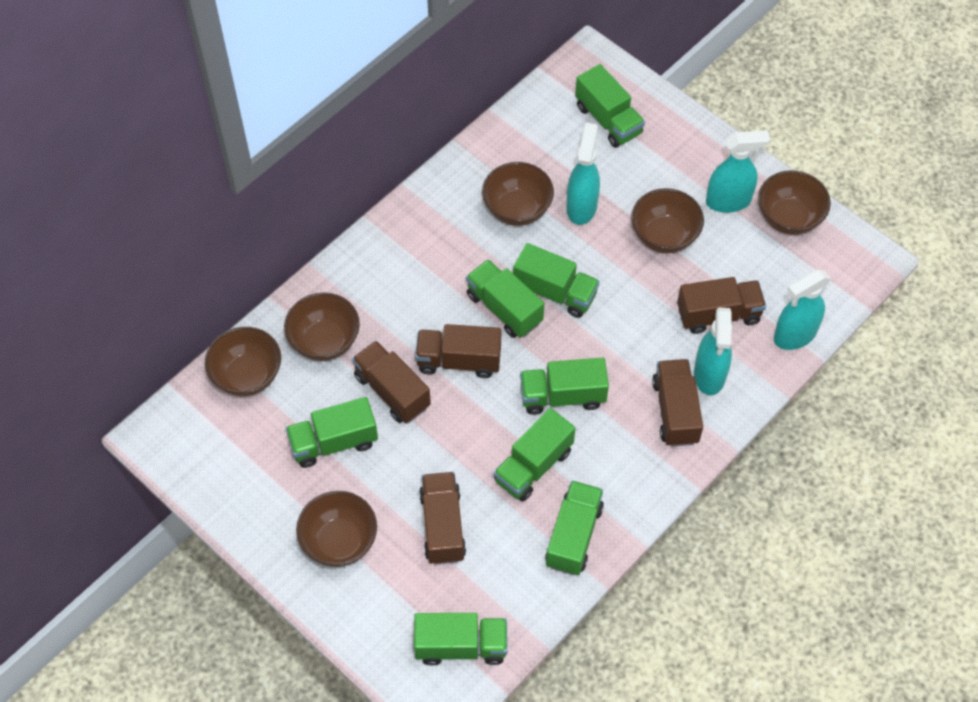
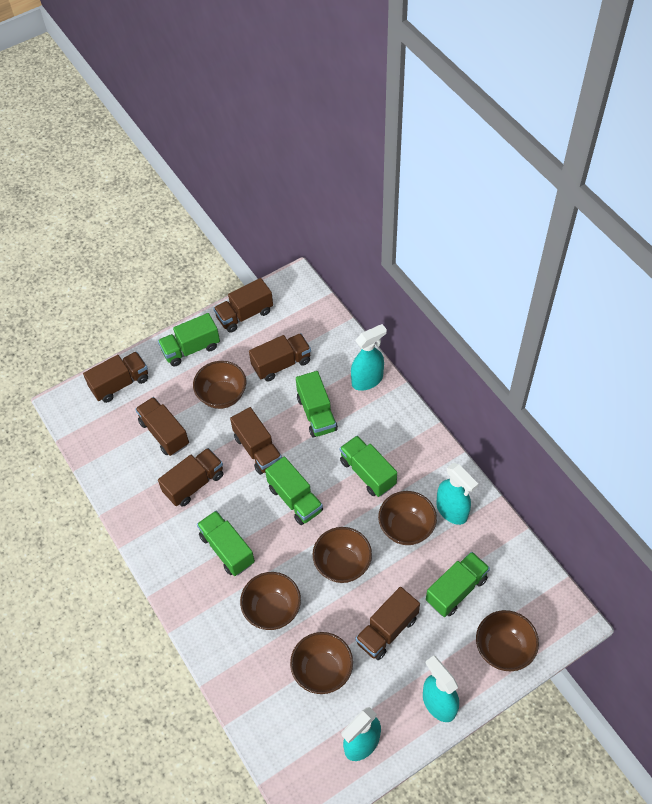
brown truck: [352,341,431,423] [415,324,501,378] [419,472,466,565] [652,359,703,447] [677,277,766,334] = 5 -> [83,351,148,403] [135,397,189,456] [158,448,223,507] [213,278,273,333] [230,407,282,475] [249,333,311,382] [355,587,420,660] = 7
green truck: [286,397,378,468] [414,613,508,666] [466,259,544,338] [494,408,575,501] [513,243,600,318] [520,358,609,415] [545,480,604,575] [575,64,645,148] = 8 -> [158,313,220,367] [197,511,255,576] [265,456,323,525] [296,371,338,438] [340,435,397,497] [426,552,490,617] = 6

